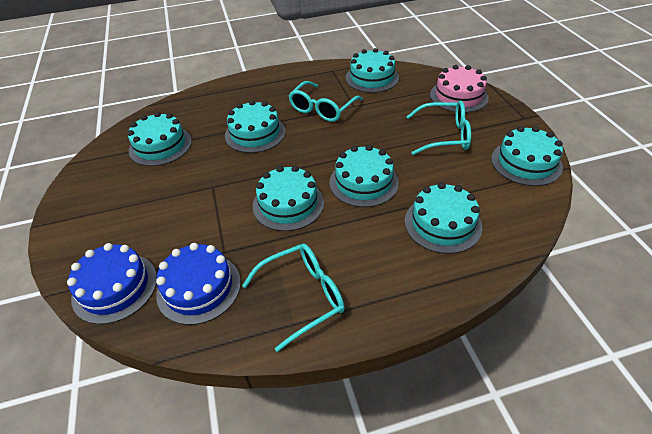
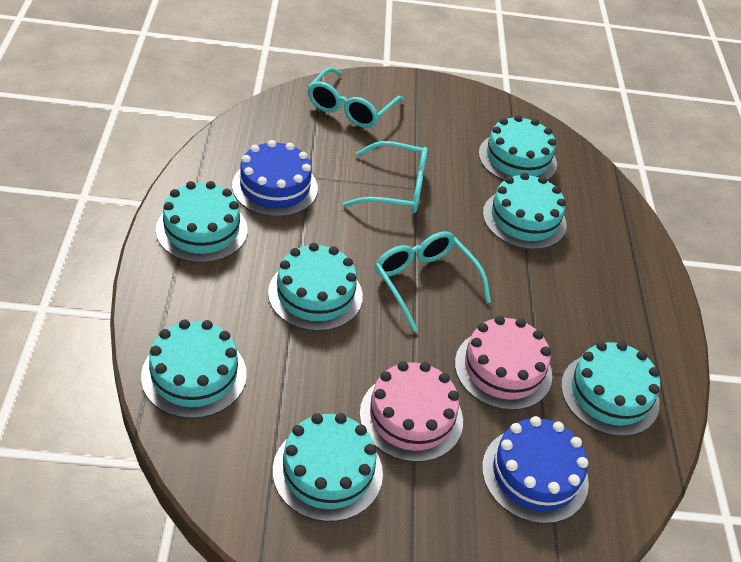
pink cake: [430,65,489,113] = 1 -> [360,361,463,462] [455,316,552,410] = 2

